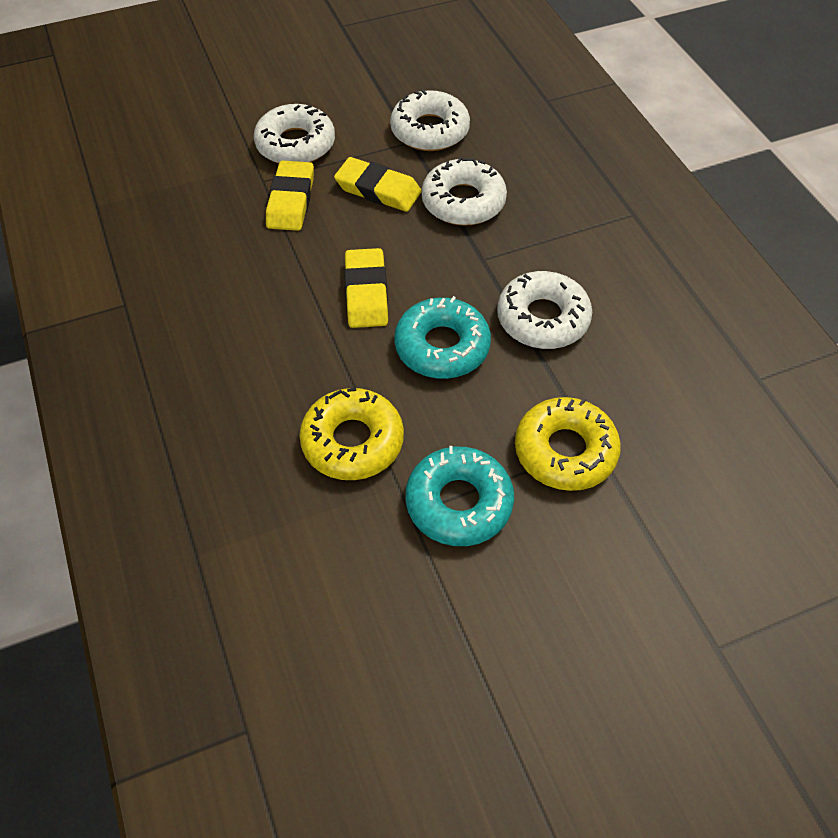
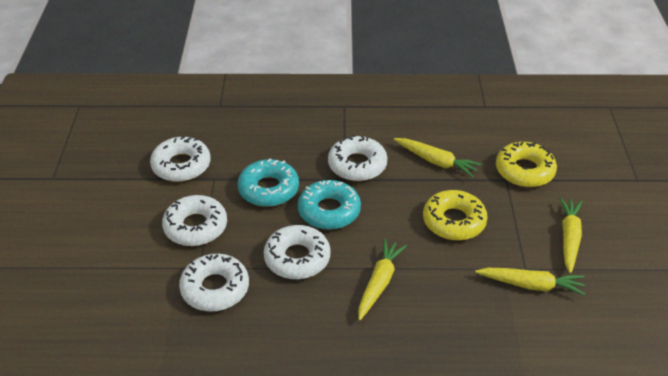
white donut: [254,104,335,163] [390,89,470,151] [421,157,507,226] [497,271,592,349] = 4 -> [150,136,211,182] [162,195,227,246] [179,254,249,312] [264,225,331,279] [328,135,387,181] = 5
yellow carrot: none = 0 -> [358,239,407,320] [394,138,482,178] [475,268,585,295] [559,197,583,274] = 4
yellow eraser: [266,161,314,231] [334,157,421,212] [344,248,388,328] = 3 -> none = 0

